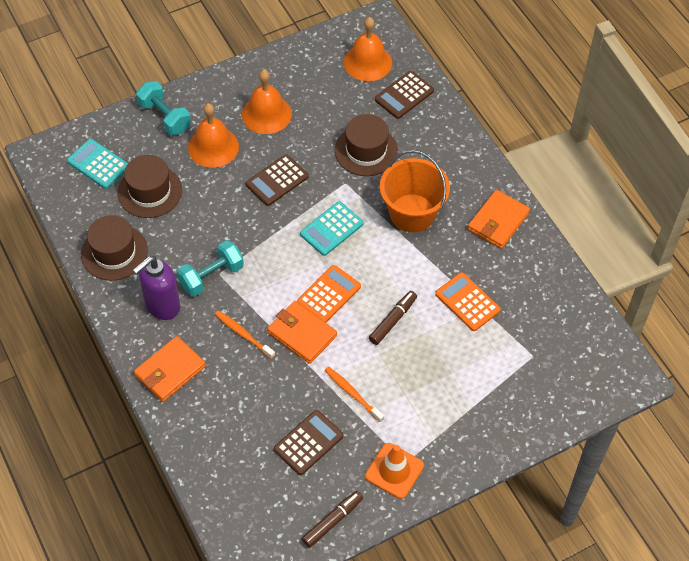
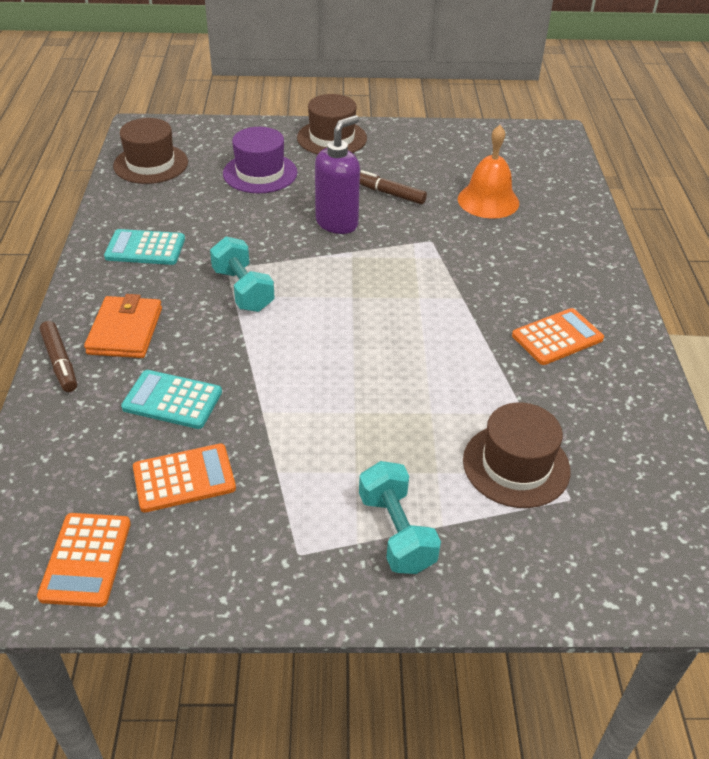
brown calculator: [246,154,309,206] [274,410,344,475] [375,71,434,119] = 3 -> none = 0
orange bell: [188,103,239,168] [242,70,292,134] [344,17,392,81] = 3 -> [458,125,519,219] = 1
orange bucket: [380,150,450,232] = 1 -> none = 0
orange calculator: [297,265,361,323] [435,272,500,331] = 2 -> [37,513,131,607] [133,443,236,513] [512,308,604,365] = 3
orange toothbrush: [214,310,275,359] [325,367,384,422] = 2 -> none = 0
orange traffic cone: [365,443,424,499] = 1 -> none = 0
orange wallet: [134,336,206,402] [267,301,337,364] [468,190,530,249] = 3 -> [84,294,162,358] = 1
purple hat: none = 0 -> [223,127,298,193] = 1

